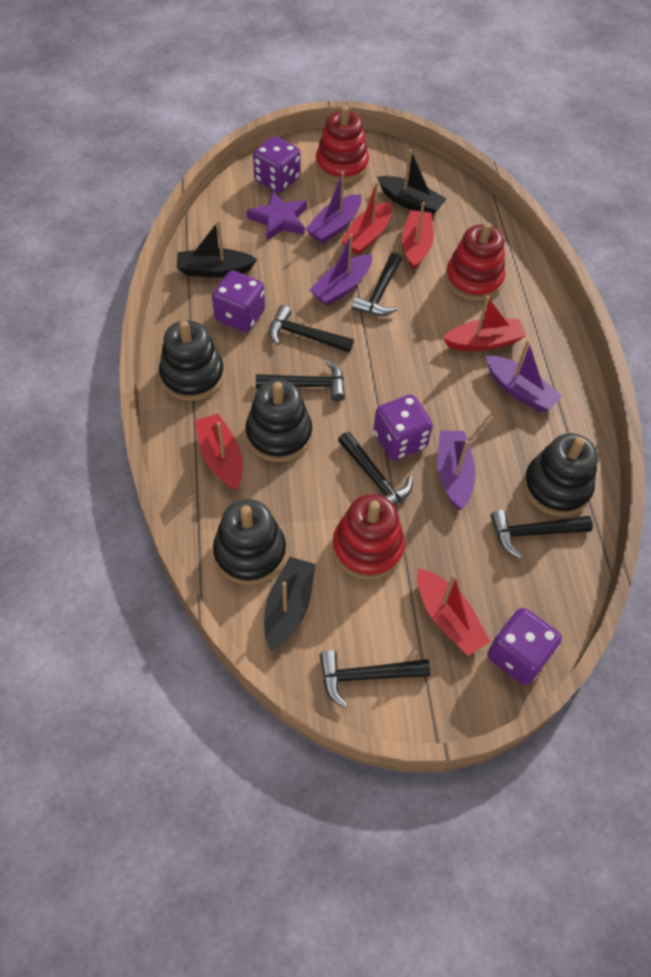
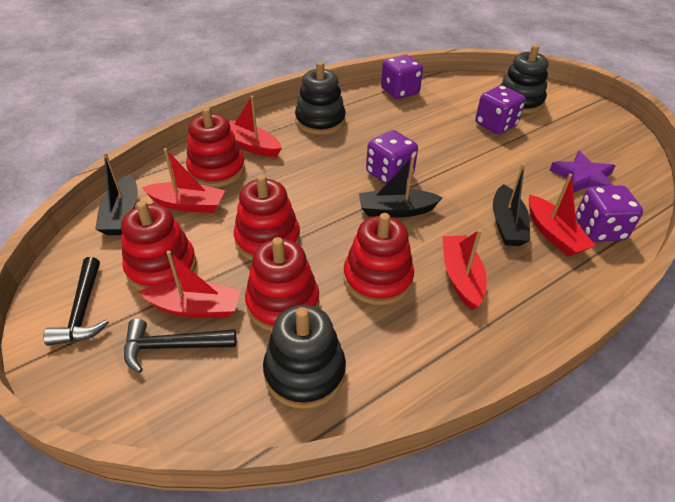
black hammer: [256,360,345,401] [269,305,354,352] [320,650,430,708] [338,432,413,505] [351,252,402,316] [490,510,593,558] = 6 -> [43,257,109,346] [124,319,236,373] = 2
black stacking toy: [159,320,224,401] [213,499,286,585] [245,380,312,462] [523,433,598,516] = 4 -> [263,305,346,409] [295,62,346,135] [500,45,549,114] = 3
purple boat: [305,171,362,244] [309,234,372,306] [437,431,476,510] [486,340,563,412] = 4 -> none = 0
red stacking toy: [316,106,369,183] [332,494,405,580] [445,222,505,301] = 3 -> [121,201,196,290] [186,107,245,187] [234,174,300,261] [245,237,319,332] [343,213,414,305] = 5

